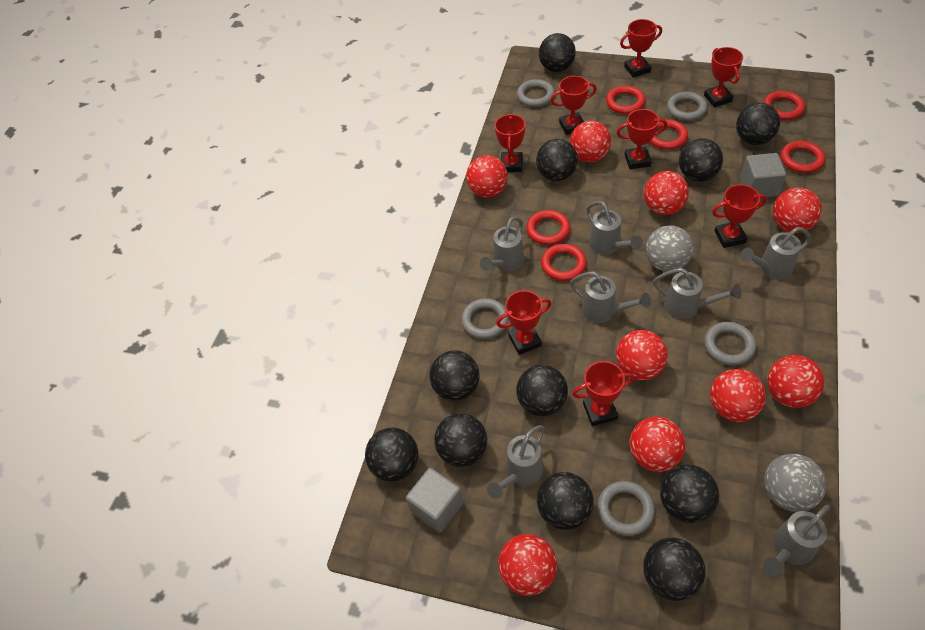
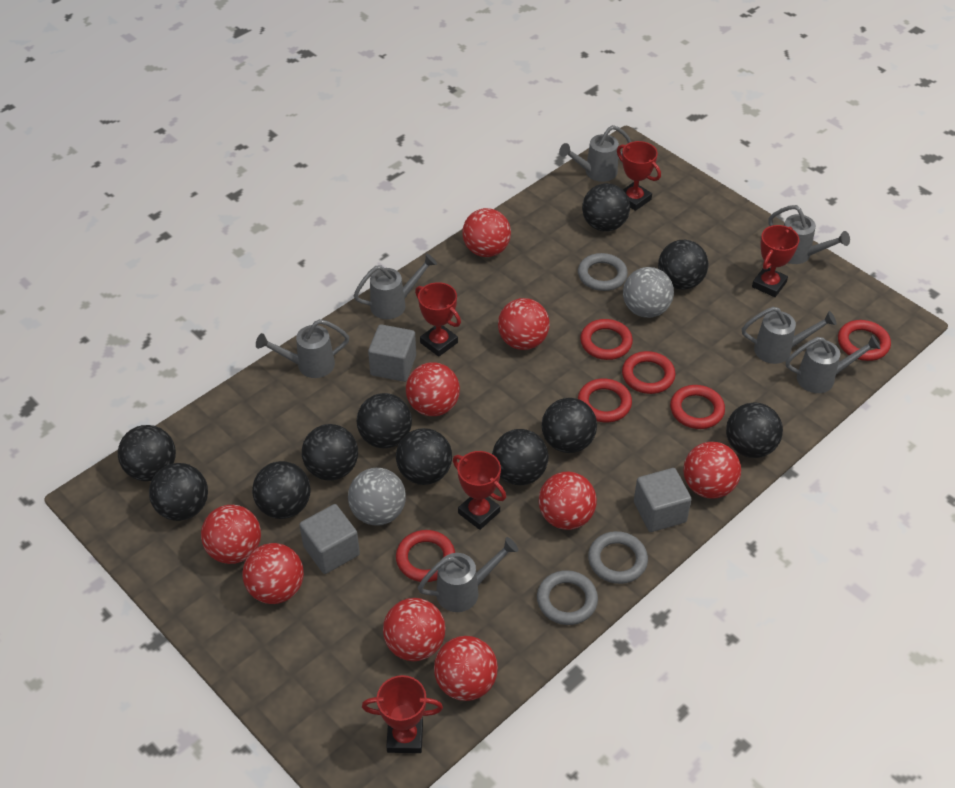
grey cube: [406,468,464,533] [740,153,786,197] = 2 -> [299,504,360,574] [368,324,416,382] [634,468,692,532] = 3
grey ring: [461,298,509,339] [517,79,555,107] [597,481,655,536] [667,92,708,121] [704,322,756,365] = 5 -> [537,570,598,625] [578,253,628,291] [588,531,648,584] = 3
red trophy: [495,113,526,172] [496,290,552,355] [551,76,597,135] [572,361,635,426] [616,109,667,169] [620,19,662,78] [704,47,743,107] [712,185,767,248] = 8 -> [362,675,443,753] [415,282,461,357] [453,451,506,530] [617,141,661,211] [752,225,799,297] = 5

